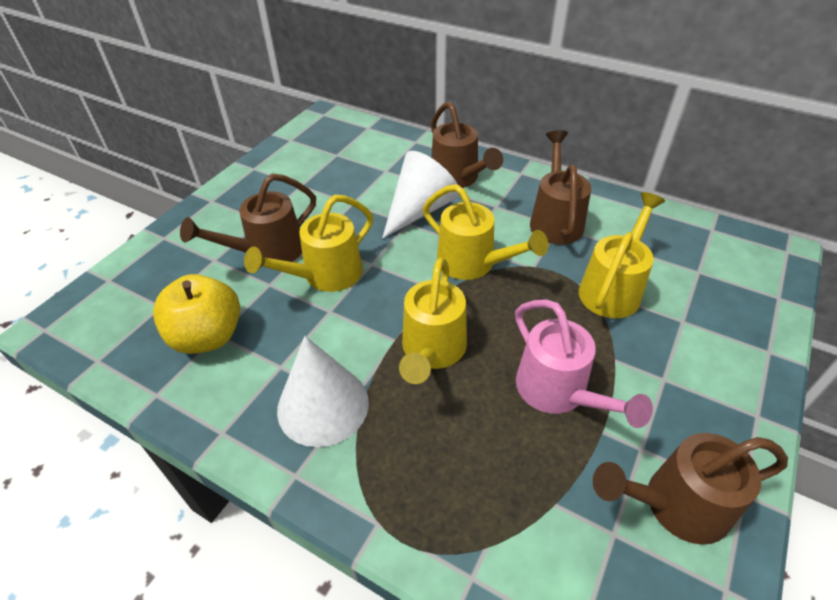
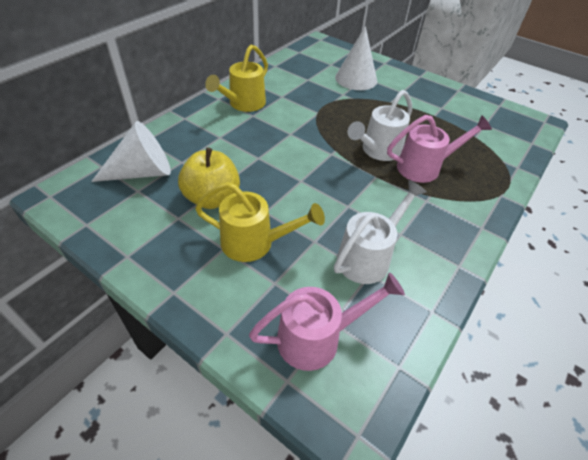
brown watering can: [180,173,316,262] [431,102,503,188] [530,130,591,245] [593,433,788,545] = 4 -> none = 0
pink watering can: [515,299,653,428] = 1 -> [249,272,405,371] [387,115,492,183] = 2
white watering can: none = 0 -> [334,180,427,284] [348,90,412,161] = 2
yellow watering can: [244,195,373,292] [399,258,467,384] [423,184,548,280] [579,192,665,318] = 4 -> [195,182,325,262] [205,45,268,112] = 2

